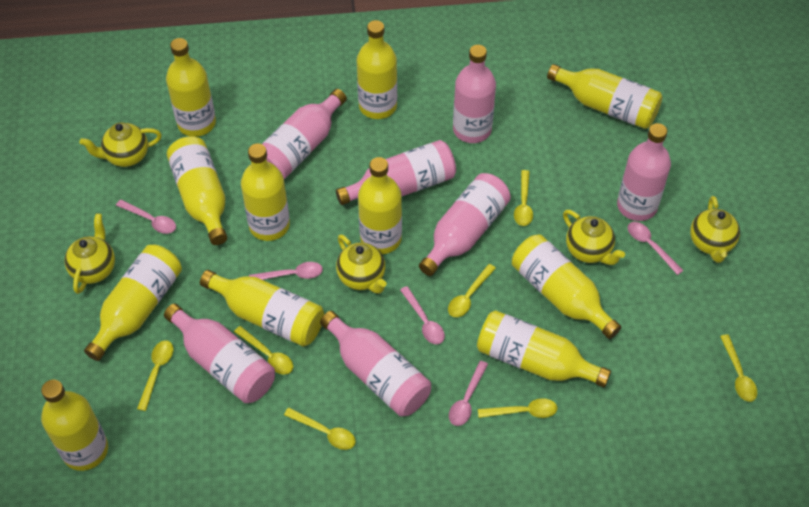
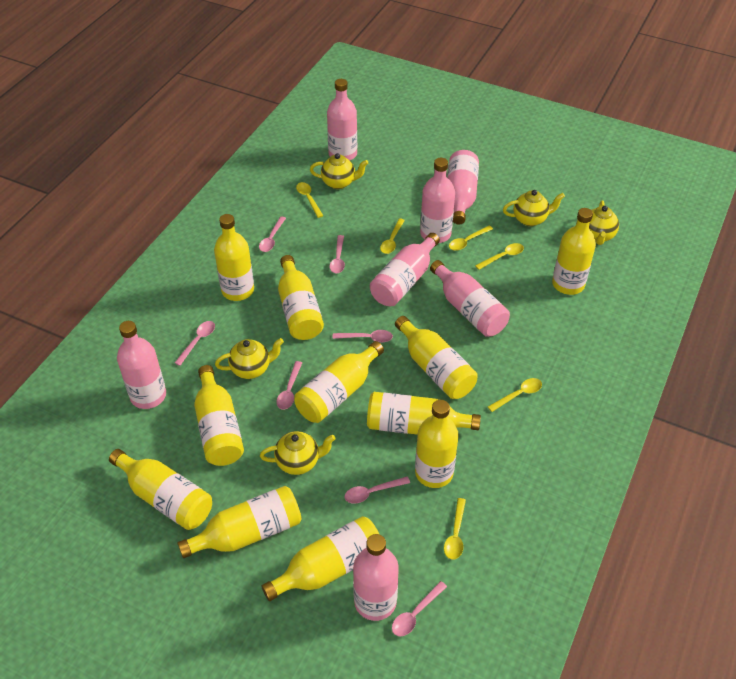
pink spoon: [116,199,176,234] [249,262,323,280] [400,286,445,344] [449,361,488,426] [628,222,684,275] = 5 -> [175,321,215,366] [259,216,286,252] [276,361,302,409] [330,235,345,273] [332,330,393,342] [344,477,410,504] [392,581,447,637] = 7
yellow spoon: [137,341,173,411] [234,326,293,375] [284,408,356,450] [448,264,496,317] [478,398,557,418] [514,170,533,226] [720,334,757,402] = 7 -> [296,182,323,218] [380,218,405,254] [444,498,466,560] [449,226,493,251] [475,243,524,270] [488,378,542,412] = 6

